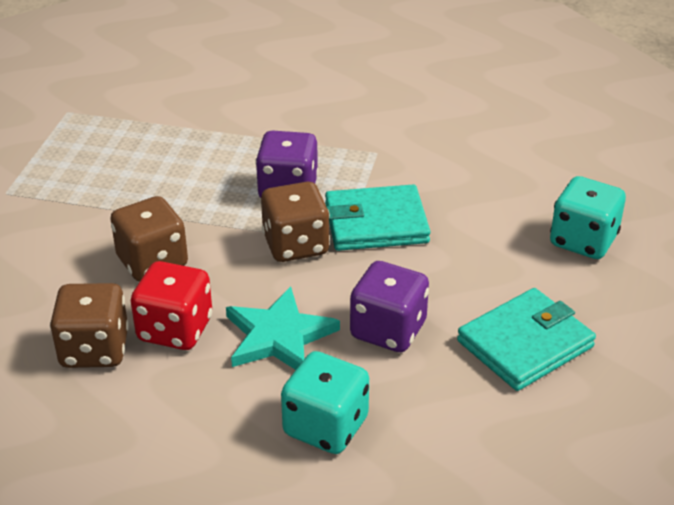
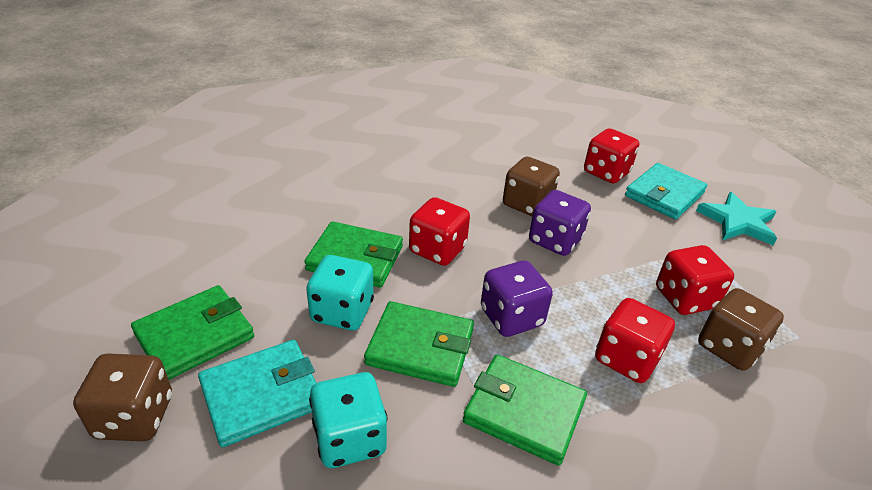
green wallet: none = 0 -> [131,285,254,380] [304,221,403,287] [364,301,474,387] [463,354,587,466] = 4
red dice: [131,261,212,350] = 1 -> [409,197,470,266] [584,128,639,184] [595,298,675,383] [656,245,734,315] = 4

